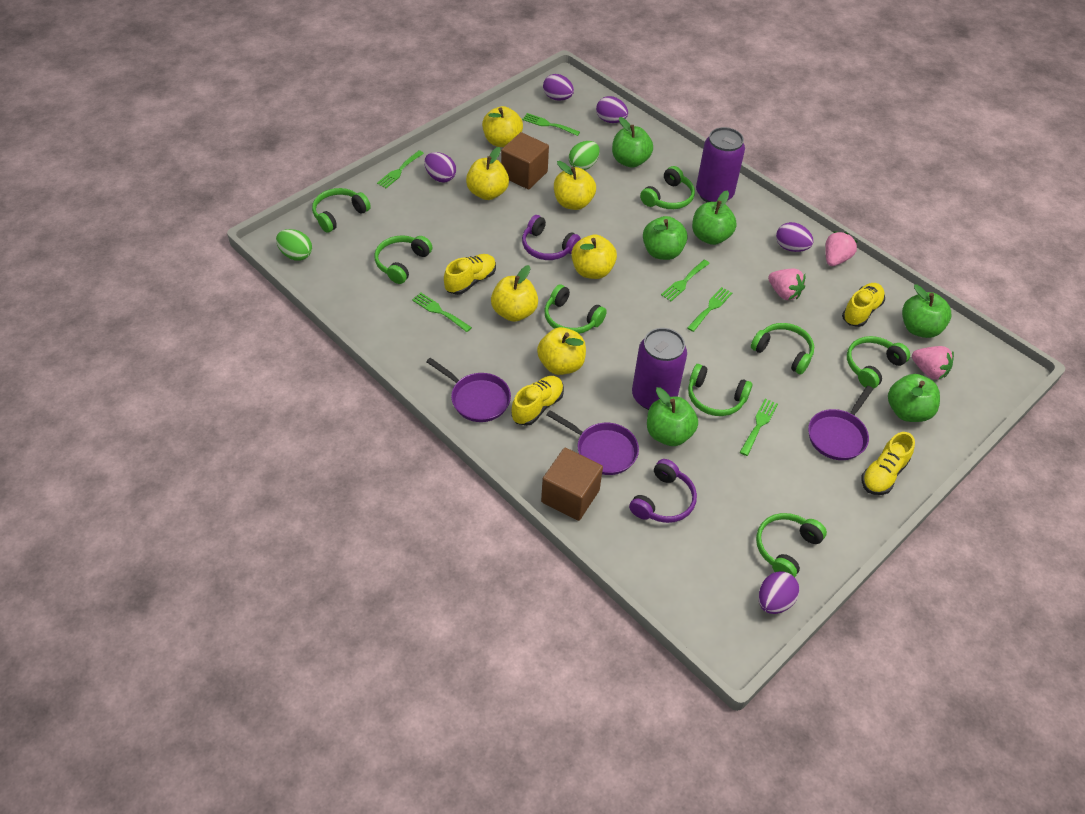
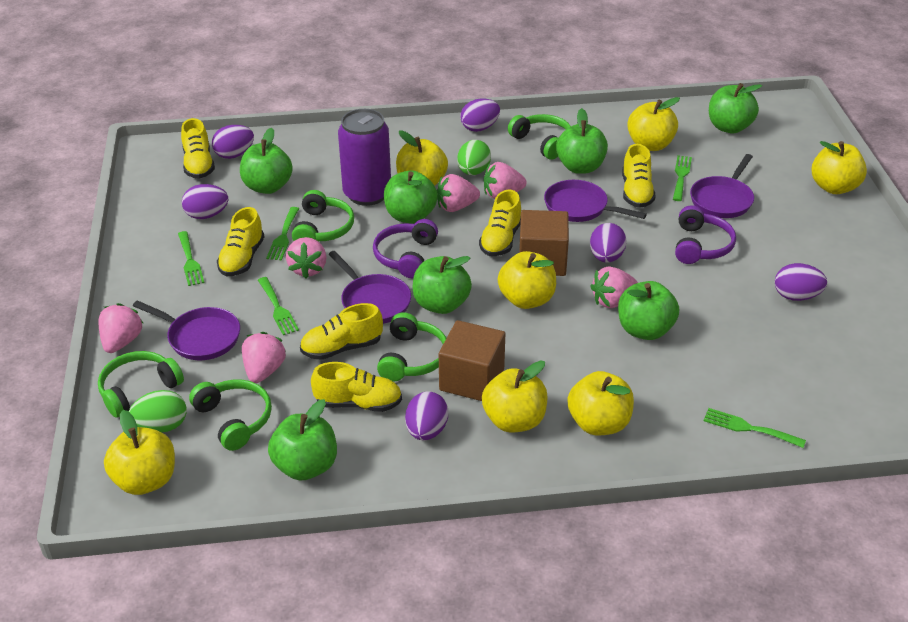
green apple: [612,117,653,168] [643,216,688,260] [647,387,698,446] [692,190,737,245] [888,374,940,422] [902,285,951,338] = 6 -> [240,128,293,194] [268,399,337,480] [384,170,438,223] [413,256,472,314] [556,108,608,174] [618,281,679,340] [709,83,762,133] = 7
green fork: [377,150,424,188] [412,293,472,332] [522,113,580,136] [661,260,710,301] [687,287,732,332] [740,399,778,456] = 6 -> [178,231,205,286] [258,277,299,335] [266,207,299,260] [673,155,692,201] [704,408,806,448] = 5
green headphones: [312,188,371,233] [374,235,432,284] [545,284,607,334] [640,166,695,209] [688,364,752,416] [751,323,814,375] [756,513,827,577] [847,336,910,389] = 8 -> [98,351,184,418] [189,379,272,451] [292,190,354,241] [377,312,446,381] [508,114,571,160] = 5
pink strawberry: [768,269,805,300] [825,231,857,266] [912,346,954,380] = 3 -> [98,303,144,353] [242,332,286,383] [286,237,326,278] [437,174,480,212] [483,162,526,199] [590,266,638,308] = 6
purple can: [632,328,687,410] [696,127,745,202] = 2 -> [338,109,391,206] = 1
purple egg: [424,152,456,183] [543,74,574,101] [596,96,628,123] [759,571,799,614] [776,222,813,252] = 5 -> [182,184,228,219] [212,125,254,159] [405,391,448,440] [460,98,500,132] [590,223,627,263] [775,263,827,301] = 6
purple pan: [426,358,511,422] [546,410,639,475] [808,386,873,460] = 3 -> [133,300,240,360] [329,251,411,324] [544,180,647,222] [690,154,754,218] = 4
yellow apple: [466,147,509,200] [482,106,523,147] [491,265,538,322] [537,327,586,375] [554,161,596,210] [571,235,617,279] = 6 -> [104,410,175,495] [396,130,448,186] [482,361,548,433] [498,251,556,309] [568,371,634,435] [627,97,680,151] [811,141,867,194] = 7
yellow shoe: [444,254,496,295] [511,376,564,426] [842,283,885,327] [862,432,915,495] = 4 -> [181,118,215,179] [217,207,264,276] [300,303,383,360] [311,362,402,412] [479,190,521,256] [622,144,656,208] = 6

